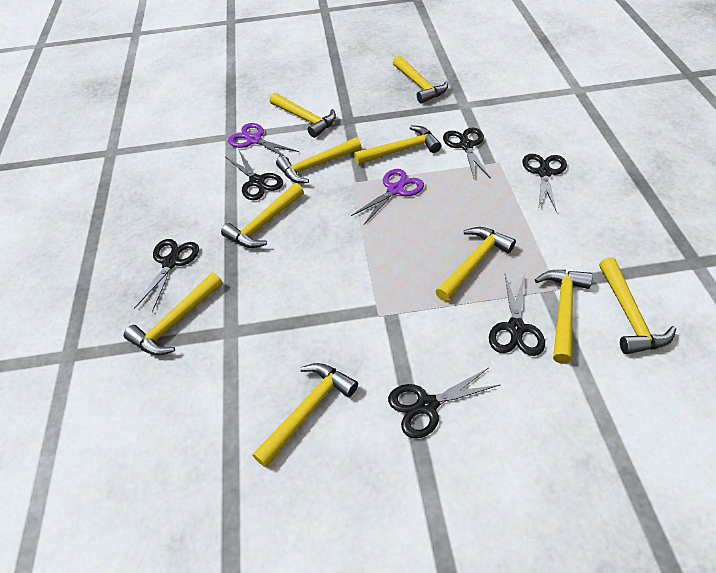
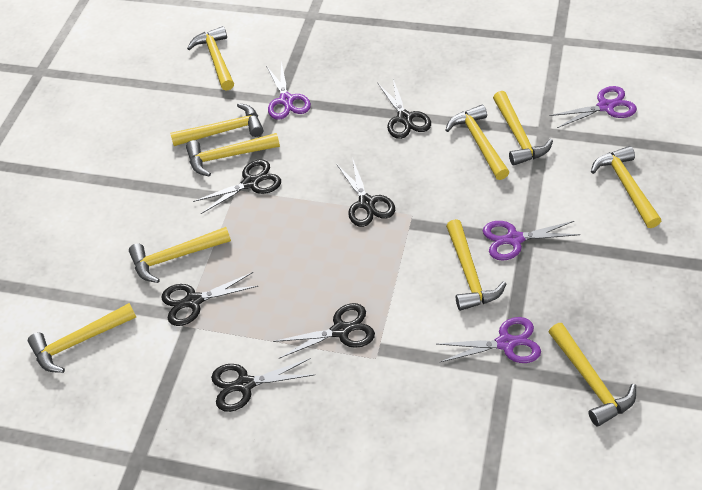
purple scissors: [228,123,299,160] [351,169,424,224] = 2 -> [266,61,311,120] [438,317,541,363] [483,221,580,261] [549,86,637,128] = 4

